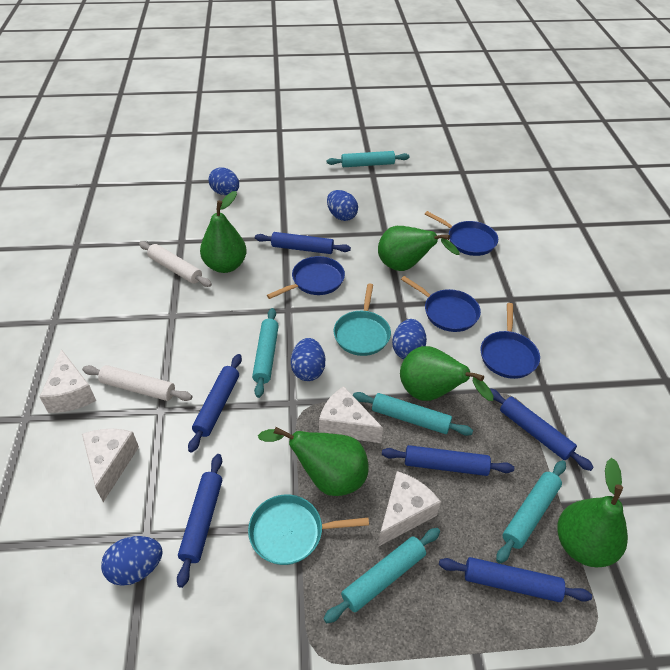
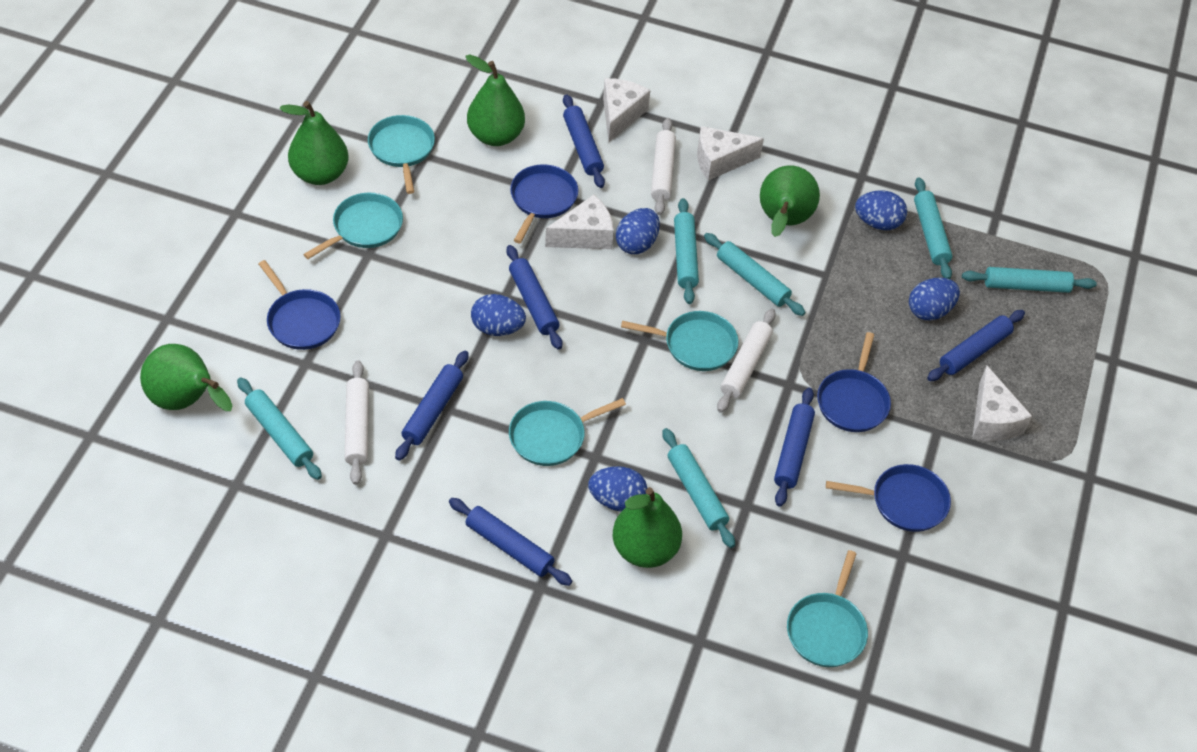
turquoise pan: [248,494,369,565] [333,283,391,356] = 2 -> [303,193,403,259] [368,115,435,194] [509,398,626,466] [621,311,738,371] [787,550,868,667] = 5
turquoise rolling pin: [252,308,279,398] [323,528,440,623] [327,151,409,167] [353,392,473,436] [496,460,566,564] = 5 -> [237,378,322,480] [662,428,735,548] [674,198,699,304] [704,233,806,316] [914,178,952,279] [962,267,1097,293] = 6
white rolling pin: [82,365,192,401] [139,241,212,287] = 2 -> [345,360,369,485] [651,118,676,215] [717,309,776,413] = 3

